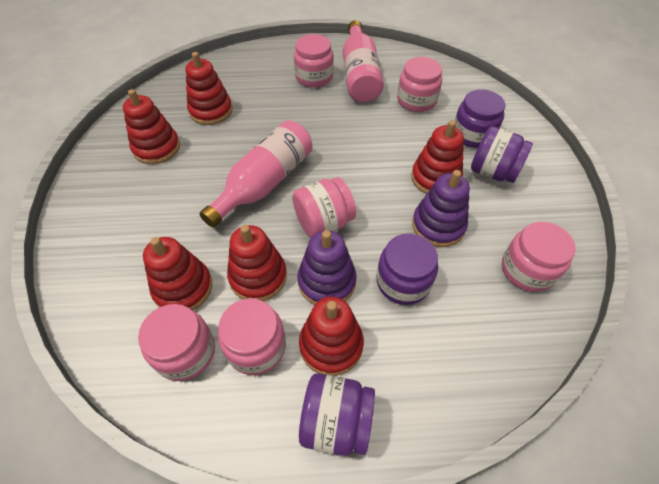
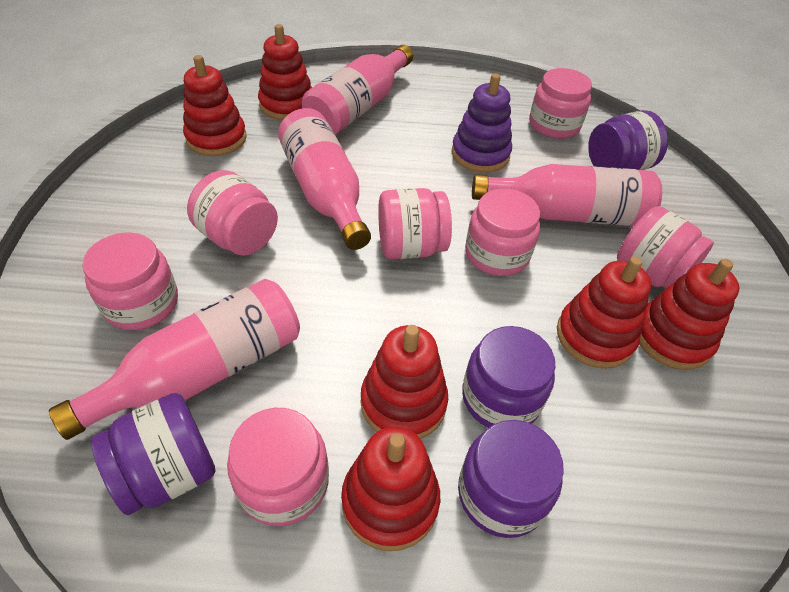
pink bottle: [199,120,313,228] [343,20,384,102] = 2 -> [49,279,300,440] [278,108,371,250] [302,45,413,135] [472,164,662,226] = 4
pink jar: [138,304,215,381] [218,298,286,375] [292,177,356,238] [294,34,334,87] [397,57,442,112] [502,222,576,292] = 6 -> [82,232,178,330] [187,170,278,256] [227,408,329,526] [378,188,452,259] [465,189,540,276] [529,68,592,139] [617,206,714,289] = 7
purple stacking toy: [297,230,356,305] [412,170,470,247] = 2 -> [451,73,512,173] = 1

